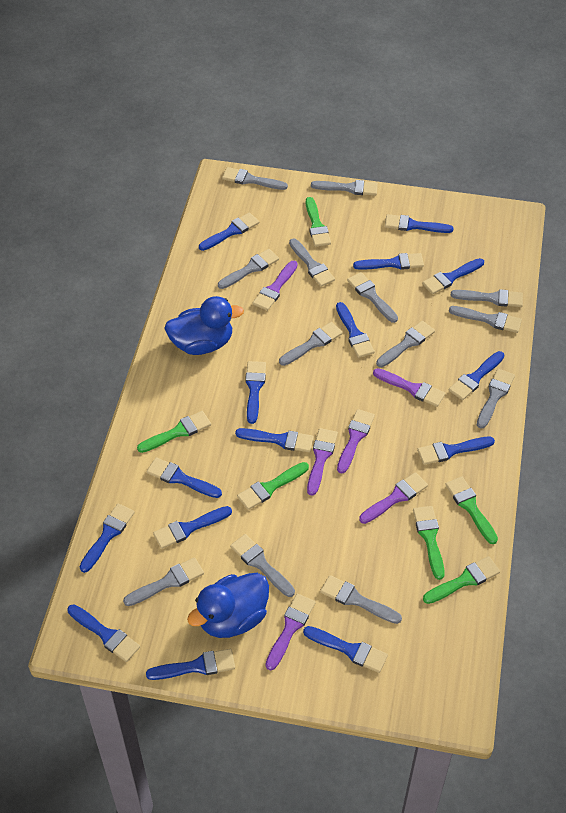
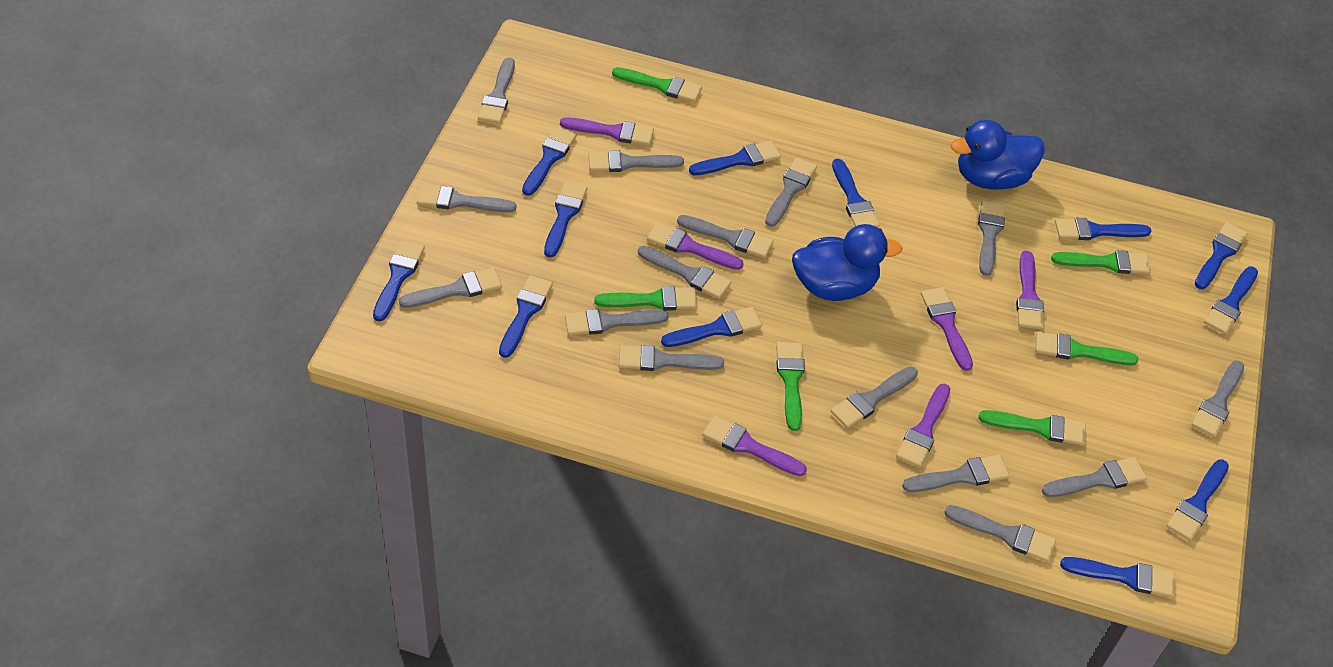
blue brush: [67,604,140,662] [80,503,135,573] [146,457,222,498] [146,649,235,680] [153,506,232,549] [199,213,259,251] [235,428,314,452] [245,361,266,424] [303,626,388,673] [336,302,375,358] [353,253,424,270] [385,214,454,233] [417,437,495,465] [422,258,484,294] [449,351,505,400] = 15 -> [373,240,425,322] [499,275,553,358] [522,126,577,196] [544,181,587,258] [661,307,762,347] [689,141,781,175] [832,159,880,228] [1055,218,1151,240] [1060,557,1175,597] [1167,459,1229,541] [1195,222,1247,289] [1204,267,1258,334] = 12
grey brush: [123,557,204,606] [218,249,279,289] [222,167,288,190] [230,534,295,597] [279,322,343,366] [289,239,335,287] [311,180,378,196] [320,575,402,624] [347,272,398,323] [376,321,435,367] [449,306,522,333] [451,289,523,307] [477,369,515,429] = 13 -> [399,268,502,308] [417,185,516,213] [478,58,515,124] [565,309,669,335] [588,150,684,172] [619,345,724,371] [638,246,731,299] [677,215,774,258] [765,158,817,227] [831,366,918,428] [902,455,1010,492] [944,505,1056,562] [978,200,1005,276] [1042,457,1147,497] [1191,360,1244,437] = 15

